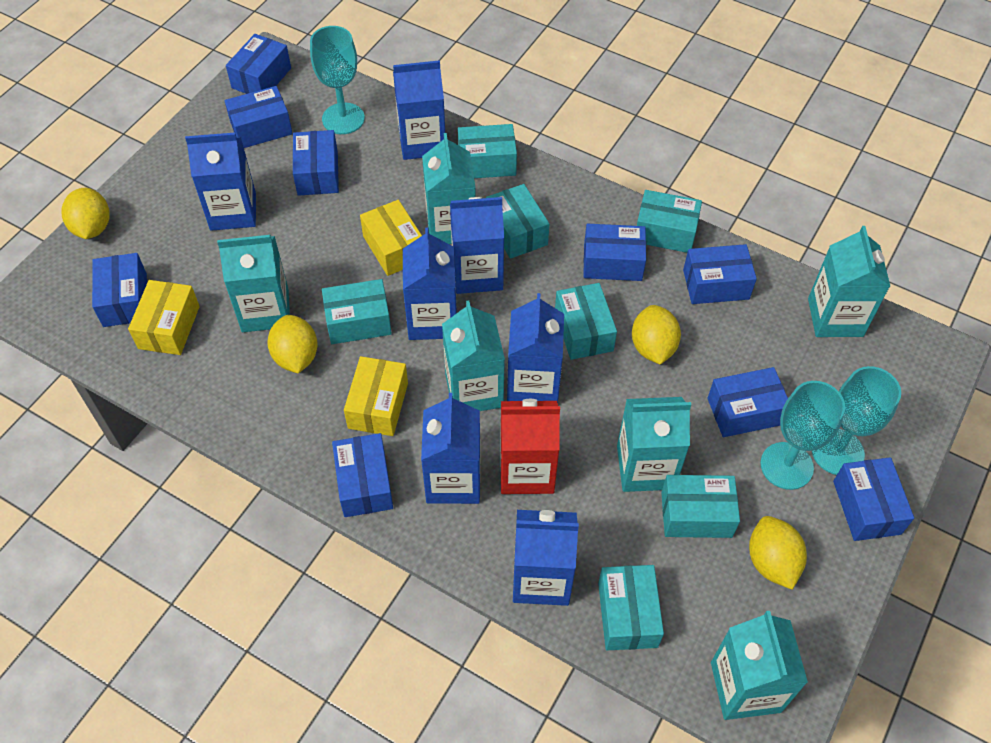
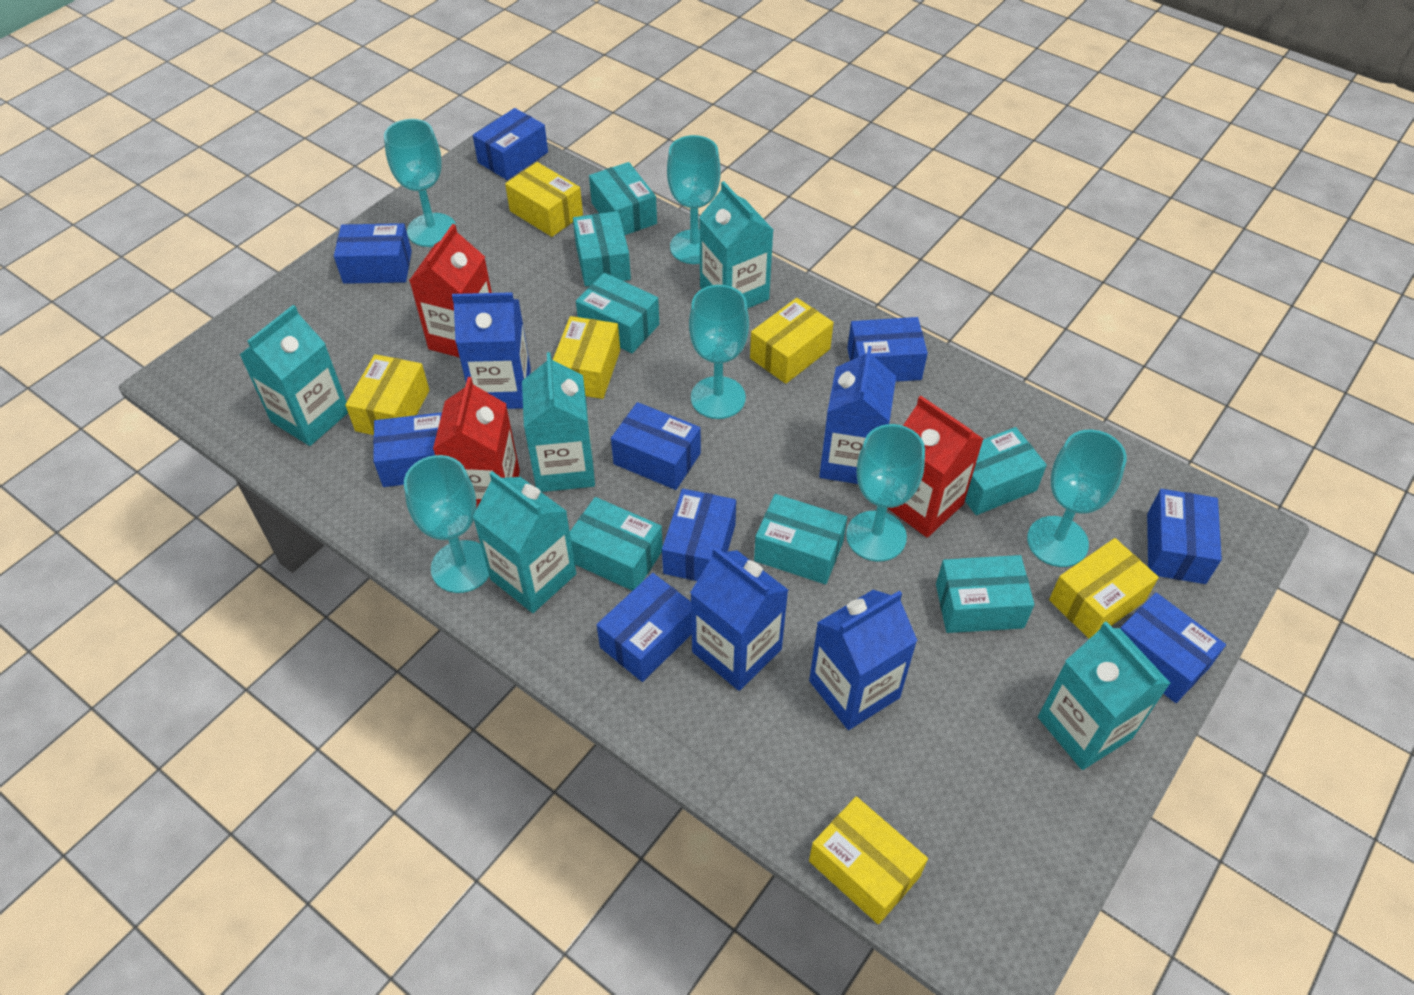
blue carton: [185,133,256,231] [393,60,445,160] [403,228,457,340] [421,393,481,504] [450,197,504,294] [507,293,564,403] [513,510,579,606] = 7 -> [452,292,531,409] [690,546,788,691] [809,590,918,730] [819,346,896,484] = 4
red carton: [500,399,560,494] = 1 -> [409,224,492,358] [433,377,520,509] [887,396,983,538] = 3
turquoise carton: [217,235,290,332] [422,133,476,244] [442,301,505,411] [617,397,691,492] [711,611,808,720] [808,226,890,337] = 6 -> [239,305,348,446] [473,471,576,613] [522,352,595,492] [699,181,773,308] [1038,621,1171,770] = 5
turquoise goblet: [310,26,365,134] [761,381,845,490] [812,366,901,475] = 3 -> [384,119,456,247] [404,455,489,593] [667,135,721,264] [689,285,749,419] [846,424,925,561] [1027,430,1127,567] = 6
yellow box: [128,280,200,355] [344,356,408,436] [360,200,422,276] = 3 -> [345,354,429,435] [505,162,583,237] [553,316,620,399] [750,298,834,384] [809,796,928,924] [1049,538,1159,639] = 6
yellow lemon: [61,188,110,239] [267,315,318,373] [632,305,681,365] [749,516,807,590] = 4 -> none = 0

